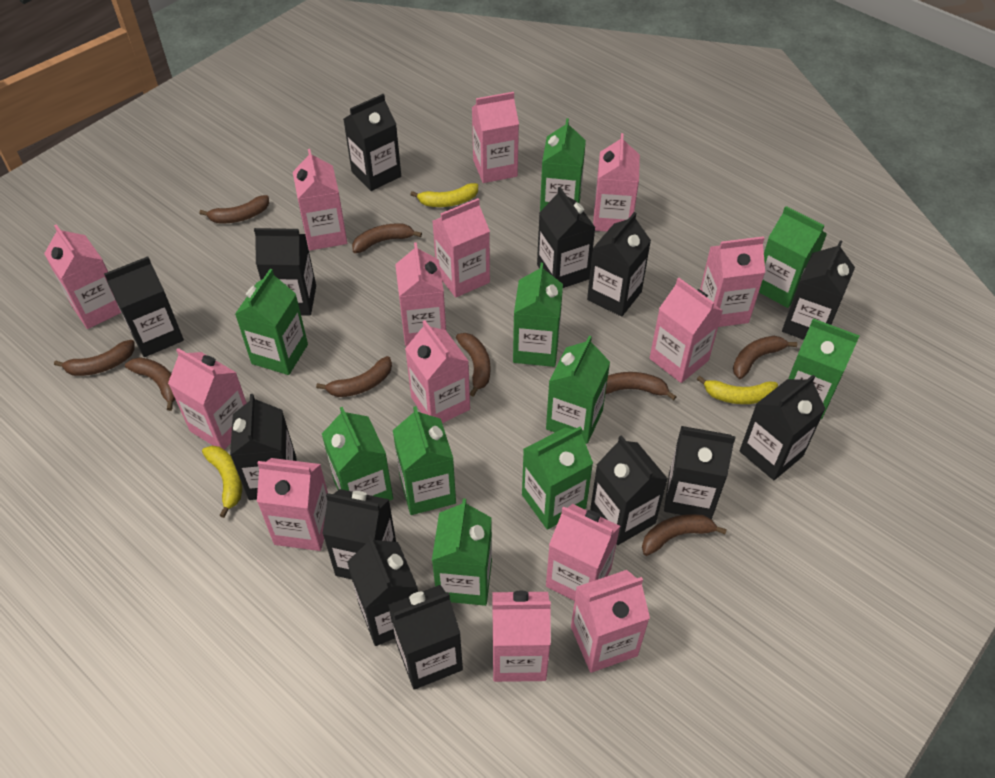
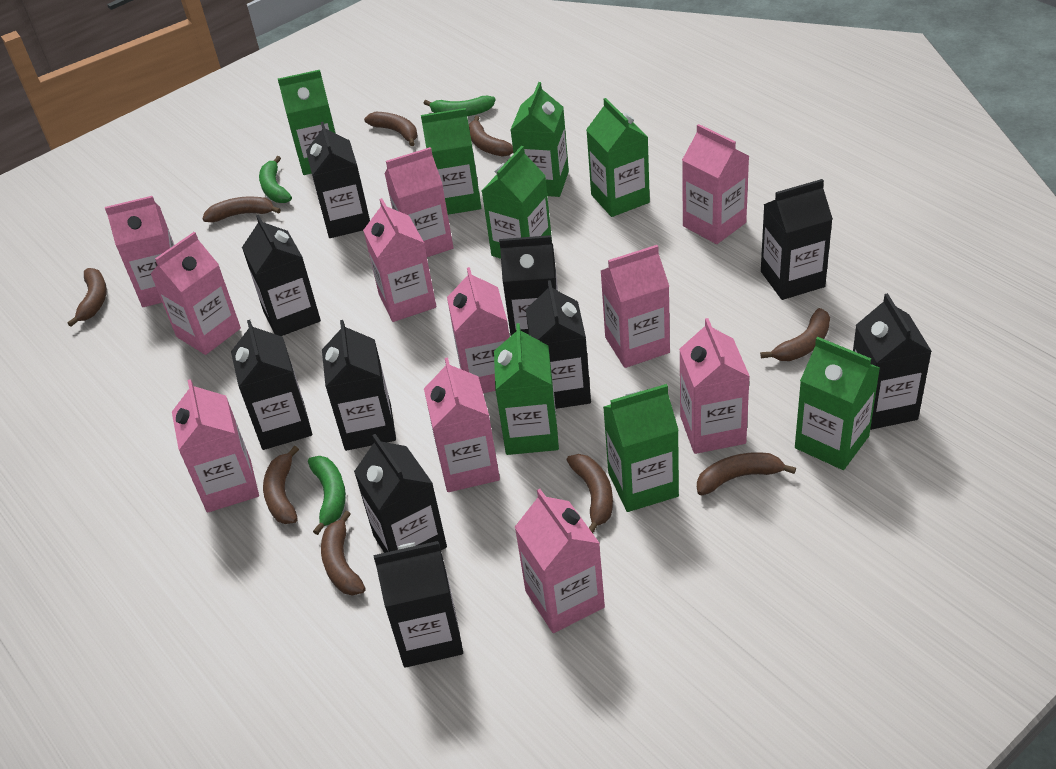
black carton: [104,257,184,357] [230,394,296,500] [254,228,316,316] [322,489,396,579] [344,94,401,191] [347,535,418,646] [388,585,463,690] [537,187,595,288] [587,212,651,317] [590,435,668,545] [664,426,736,519] [740,375,825,480] [782,240,855,340] = 13 -> [231,320,312,450] [242,215,321,336] [306,122,370,238] [322,320,396,451] [354,434,447,553] [374,541,463,668] [499,235,558,336] [526,280,591,409] [761,179,833,300] [853,293,932,430] = 10
green banana: none = 0 -> [259,156,292,203] [308,456,346,535] [424,96,496,116] = 3
green carton: [235,269,308,375] [322,407,393,501] [393,406,456,515] [432,498,492,606] [513,263,563,367] [522,427,593,530] [540,118,586,211] [546,336,610,444] [759,206,827,308] [788,318,859,419] = 10 -> [278,70,336,175] [421,108,481,215] [482,146,552,259] [494,323,559,455] [510,82,569,197] [586,98,650,217] [603,384,679,512] [795,337,880,470] = 8
pink carton: [44,224,121,329] [168,348,247,450] [257,458,328,551] [293,149,347,251] [395,242,446,346] [405,320,470,423] [433,198,490,298] [472,92,519,183] [492,590,551,682] [546,504,620,601] [571,570,650,673] [593,133,640,232] [650,278,723,383] [700,236,765,327] = 14 -> [105,196,174,307] [150,232,241,355] [172,379,259,513] [363,198,436,322] [384,147,453,257] [424,357,500,492] [447,267,509,393] [515,489,605,633] [601,245,670,368] [679,318,750,454] [682,124,749,244] = 11
yellow banana: [202,446,242,518] [410,183,478,207] [697,375,778,404] = 3 -> none = 0

